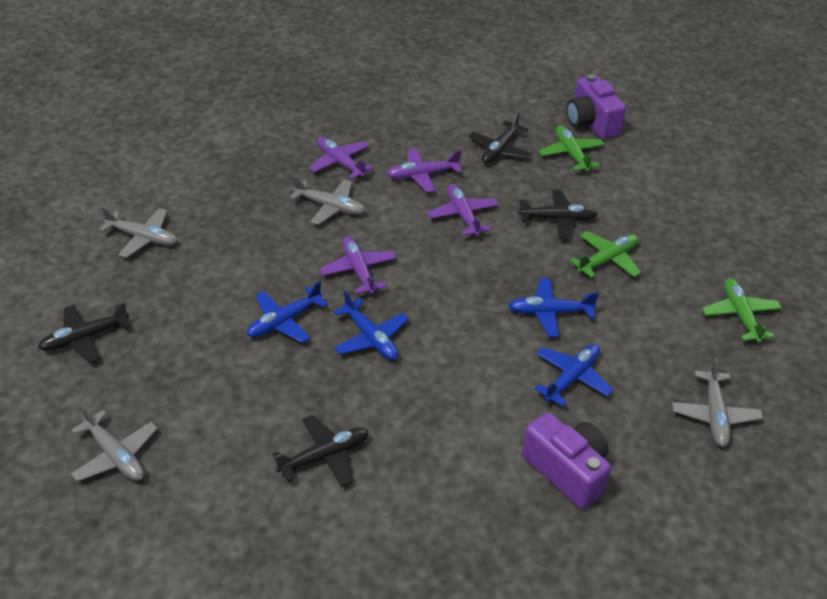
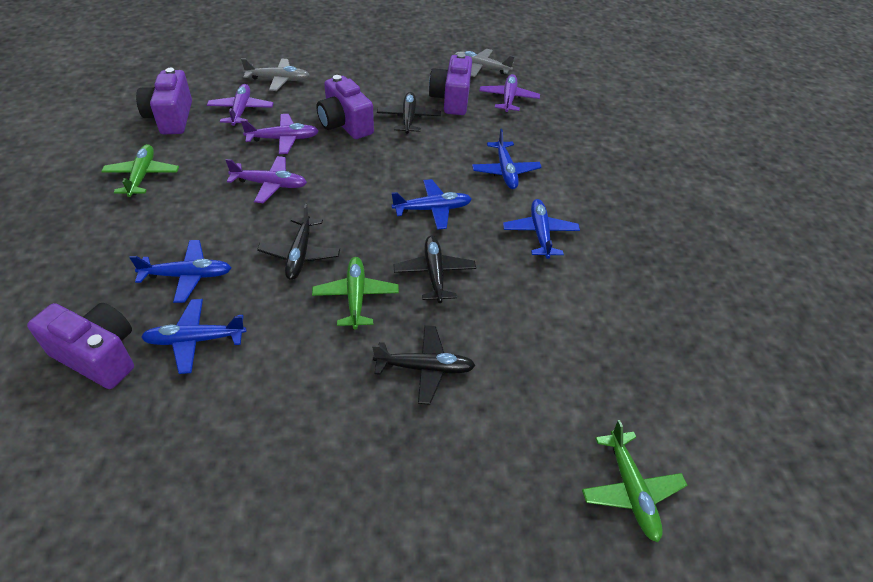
blue plane: [247,281,328,343] [333,291,409,360] [508,278,599,337] [534,344,614,407] = 4 -> [129,240,231,303] [141,299,246,374] [392,179,472,230] [472,129,542,189] [503,199,580,259] = 5
grey plane: [71,405,158,482] [99,207,177,258] [290,176,365,225] [672,358,763,447] = 4 -> [241,58,310,91] [454,49,515,77] = 2
purple camera: [522,412,611,509] [566,74,626,139] = 2 -> [27,303,134,389] [136,68,192,134] [316,75,374,139] [429,53,472,115] = 4

